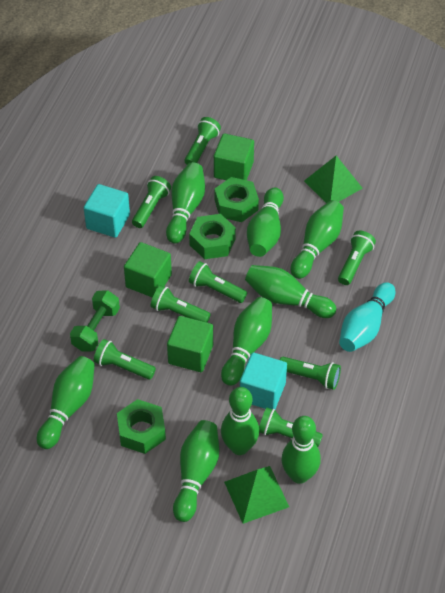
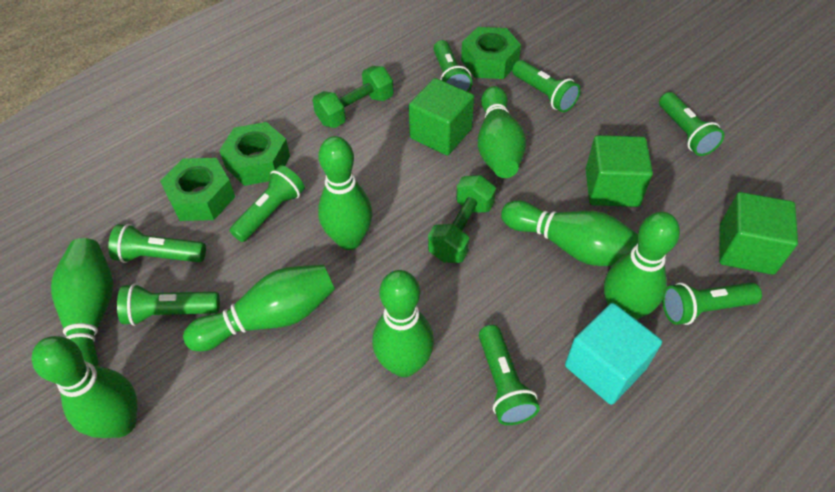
green bowling pin: [37,356,95,449] [166,162,205,243] [173,420,219,522] [221,297,272,386] [221,387,259,455] [245,265,336,318] [247,187,284,257] [281,416,321,484] [290,200,344,279] = 9 -> [32,336,137,438] [51,238,113,366] [183,264,335,351] [318,136,372,250] [373,270,434,377] [478,86,526,178] [501,200,638,266] [604,212,680,320] = 8
green dumbbell: [70,290,120,352] = 1 -> [313,66,394,128] [428,175,496,263] = 2
green pyramid: [224,466,289,524] [304,156,363,203] = 2 -> none = 0
turquoise bowling pin: [339,282,395,352] = 1 -> none = 0
turquoise cube: [84,184,130,238] [240,352,287,409] = 2 -> [565,303,662,405] = 1

